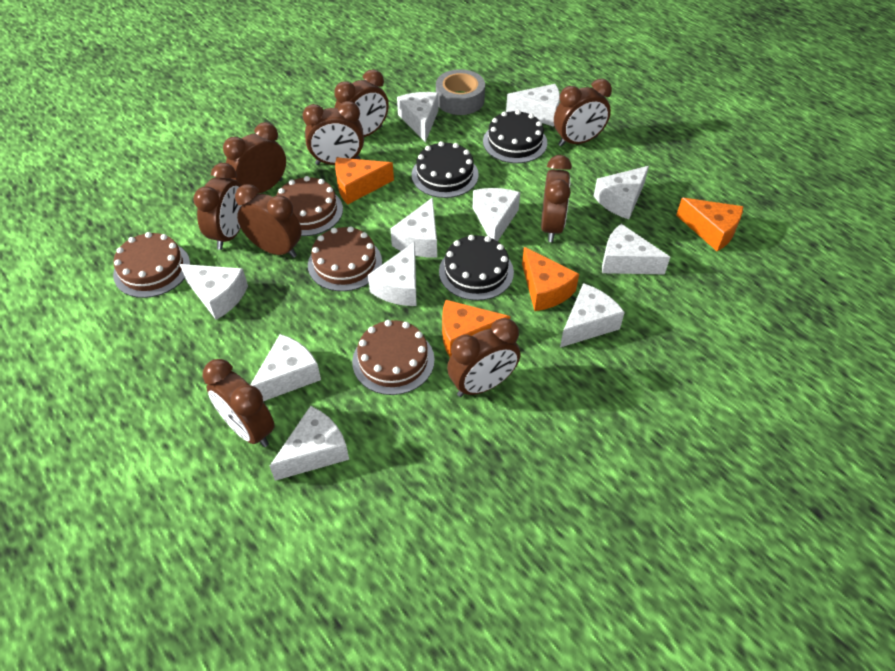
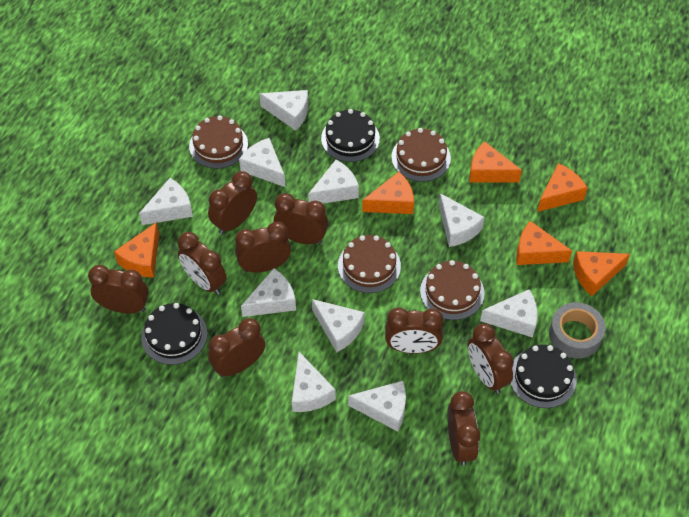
orange cheese: [335,157,394,205] [442,300,510,357] [522,247,579,311] [676,198,743,251] = 4 -> [114,222,159,278] [362,172,414,214] [469,141,522,183] [516,221,572,265] [537,163,588,212] [573,251,630,296] = 6
white cheese: [180,264,248,320] [250,334,321,401] [270,406,349,481] [368,242,417,306] [390,197,437,257] [397,92,438,143] [473,188,520,241] [506,84,560,127] [560,283,625,348] [594,166,649,219] [602,224,670,275] = 11 -> [139,178,193,225] [239,138,286,187] [241,268,296,317] [259,90,308,131] [292,352,336,412] [308,160,359,204] [312,299,364,352] [348,381,406,432] [439,193,484,247] [480,289,538,338] = 10

